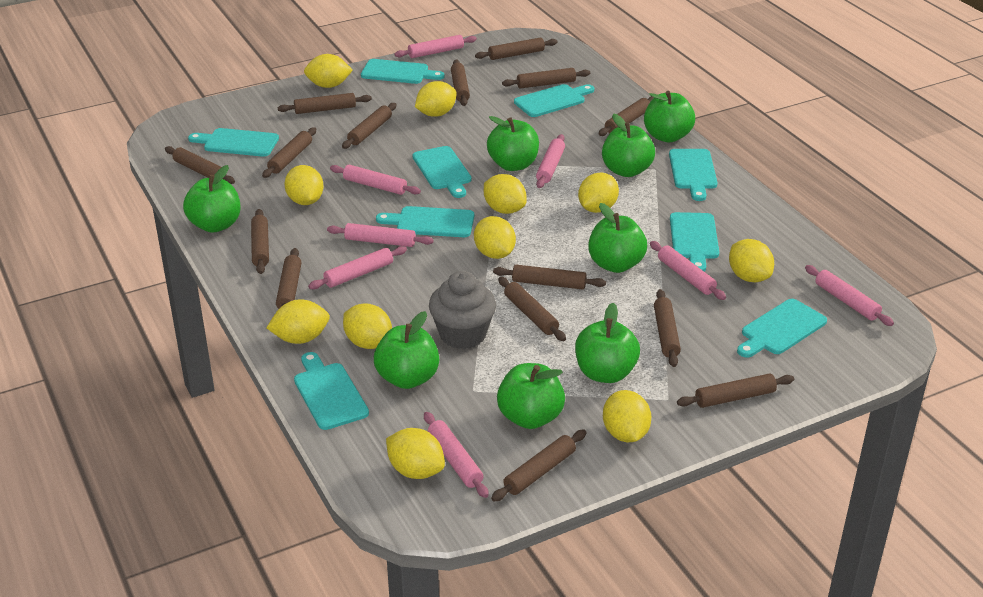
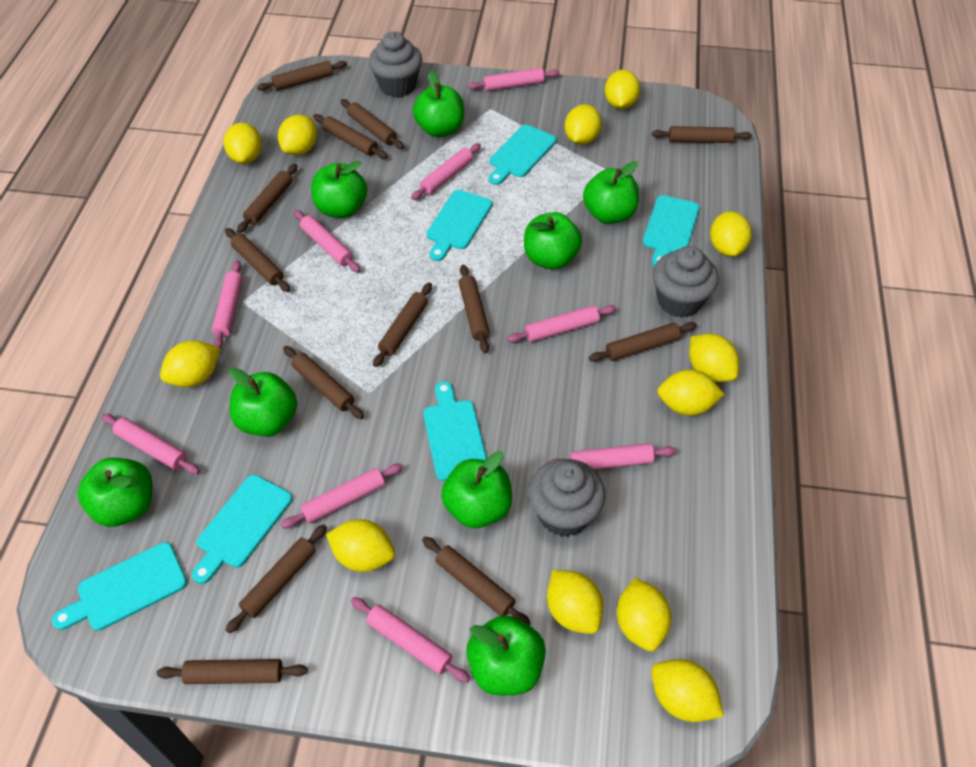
brown rolling pin: [165,146,235,184] [251,209,269,274] [262,127,316,178] [276,248,301,309] [277,93,372,114] [342,103,396,149] [451,59,470,106] [475,38,557,60] [491,430,587,502] [493,265,606,289] [498,277,566,341] [502,68,590,89] [598,96,654,136] [654,289,681,367] [677,374,794,408] = 15 -> [157,659,308,684] [225,228,290,292] [226,524,327,633] [237,164,297,233] [257,61,347,91] [283,346,364,419] [313,114,388,159] [341,99,404,149] [373,283,432,367] [422,537,531,625] [459,265,490,353] [589,322,697,362] [652,126,752,143] = 13
grey cupcake: [429,271,496,349] = 1 -> [369,31,422,97] [528,459,606,537] [653,246,719,318] = 3
pink rolling pin: [308,246,407,290] [327,223,434,247] [330,165,421,195] [394,35,477,58] [424,412,489,498] [536,134,565,188] [650,241,726,300] [805,265,894,326] = 8 -> [101,414,200,474] [212,260,243,348] [281,463,403,528] [294,210,360,272] [351,597,470,683] [411,143,481,200] [468,68,560,91] [507,305,616,343] [549,443,676,469] = 9
turquoise cutting board: [188,128,279,157] [294,352,369,430] [361,59,444,84] [376,206,474,237] [413,146,472,198] [514,84,594,117] [669,149,718,201] [670,212,719,271] [737,299,827,358] = 9 -> [52,542,187,631] [192,475,292,584] [423,381,487,481] [426,190,492,261] [489,125,557,185] [643,195,700,267] = 6
yellow lemon: [267,299,330,344] [284,165,324,205] [304,54,353,88] [343,303,392,349] [386,428,445,479] [415,81,457,117] [474,216,516,259] [484,174,527,214] [578,173,619,213] [603,390,651,442] [729,239,774,282] = 11 -> [160,340,220,387] [224,123,262,164] [278,115,317,155] [326,519,395,572] [547,570,603,634] [565,104,602,145] [604,70,640,109] [617,578,671,651] [651,659,724,722] [657,370,724,416] [689,334,739,382] [710,211,752,257] = 12

